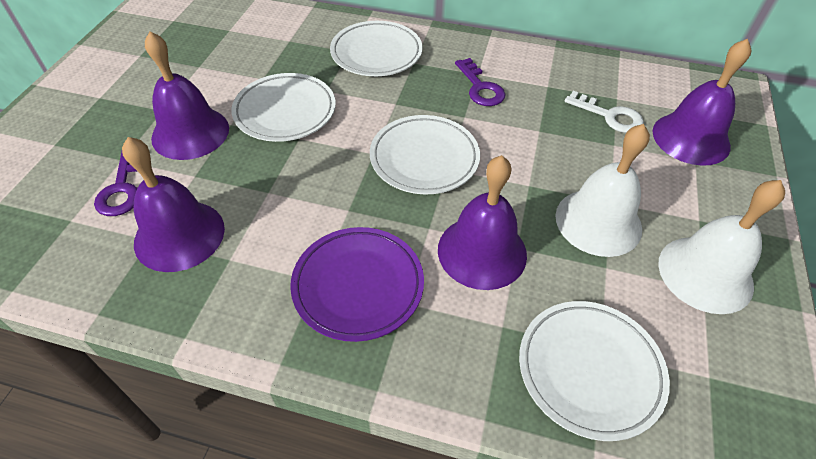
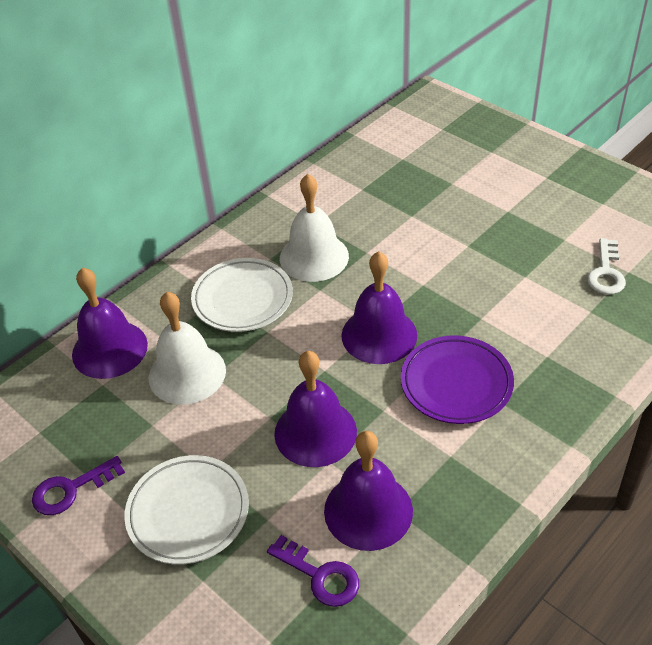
white plate: [231,73,336,142] [330,21,423,76] [370,115,480,194] [519,301,670,441] = 4 -> [125,455,249,565] [191,258,293,332] = 2

